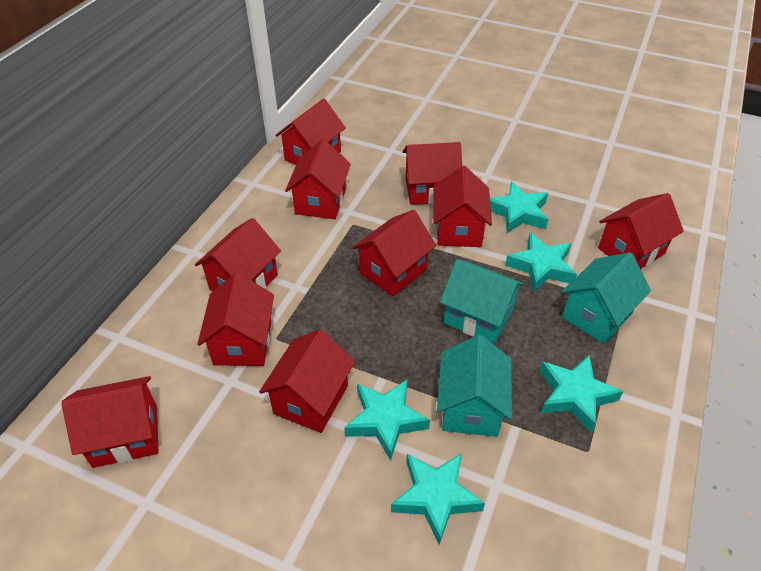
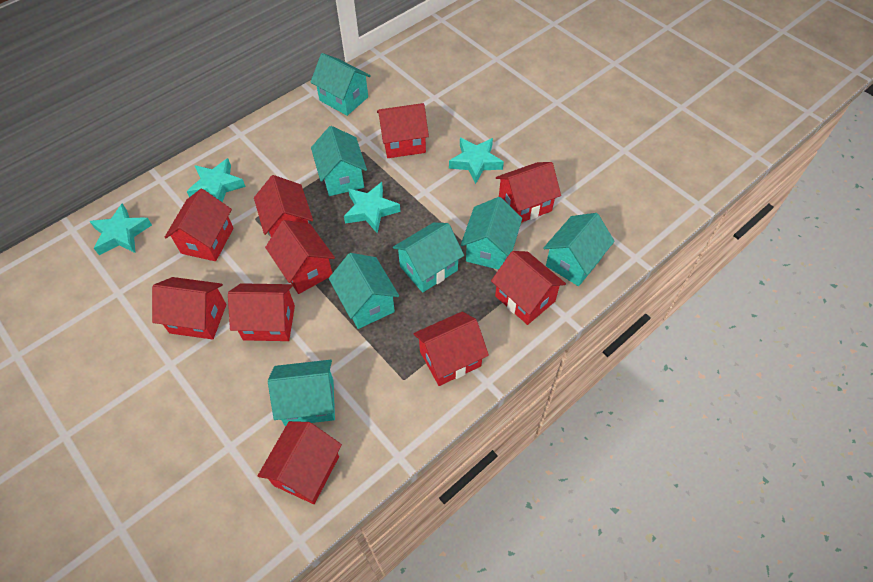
turquoise house: [437,335,512,437] [440,259,524,344] [562,252,651,344] = 3 -> [268,360,335,426] [310,53,371,116] [311,126,367,196] [329,253,399,329] [393,223,464,293] [461,197,522,270] [543,213,615,286] = 7
turquoise star: [344,380,430,460] [391,453,485,545] [490,181,548,233] [505,233,577,292] [540,355,623,433] = 5 -> [89,203,152,255] [186,158,246,202] [344,182,401,233] [449,138,504,184] = 4

